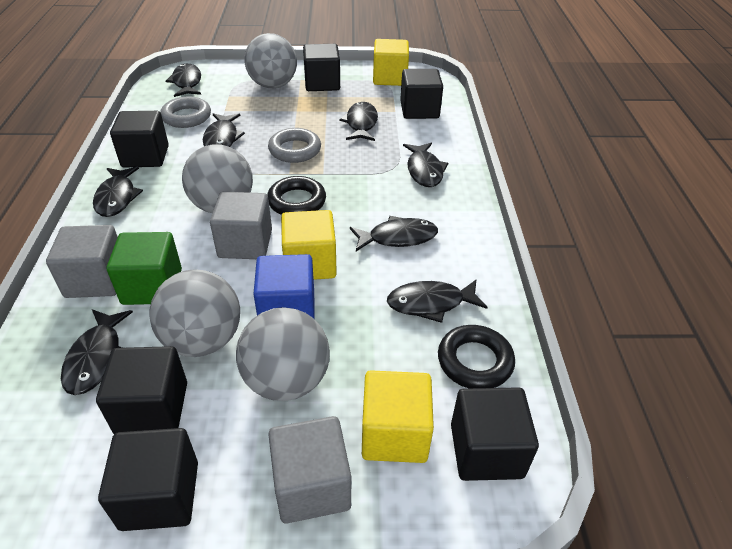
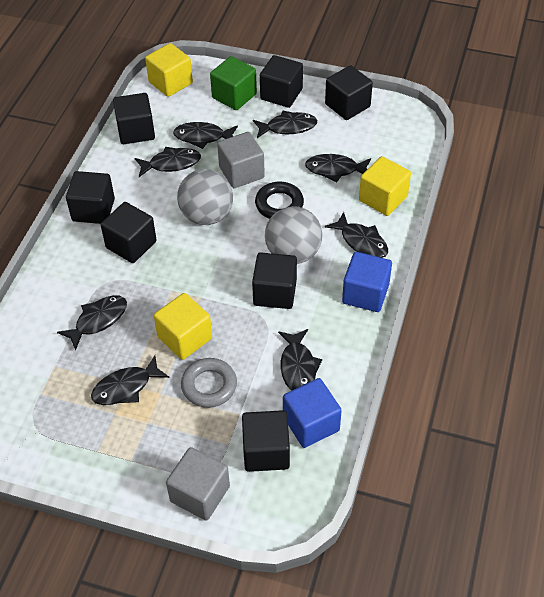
black cube: [96,346,187,434] [98,428,198,531] [110,111,169,168] [303,44,340,91] [400,69,443,119] [451,387,539,481] = 6 -> [66,171,115,224] [101,202,157,263] [113,93,155,144] [242,410,290,472] [252,252,297,309] [260,55,303,108] [325,65,373,120] = 7
black ring: [267,176,326,215] [438,325,515,388] = 2 -> [255,182,304,219] = 1
blue cube: [253,254,315,319] = 1 -> [283,378,342,448] [342,252,392,312] = 2
grey ball: [150,269,240,357] [182,144,253,213] [236,307,330,401] [244,33,297,88] = 4 -> [177,169,233,225] [265,206,322,264] = 2
grey cube: [46,225,118,298] [210,192,272,259] [268,416,351,523] = 3 -> [166,447,230,521] [217,132,265,188] = 2
grey ring: [160,96,211,128] [268,128,321,163] = 2 -> [181,358,237,408] = 1

